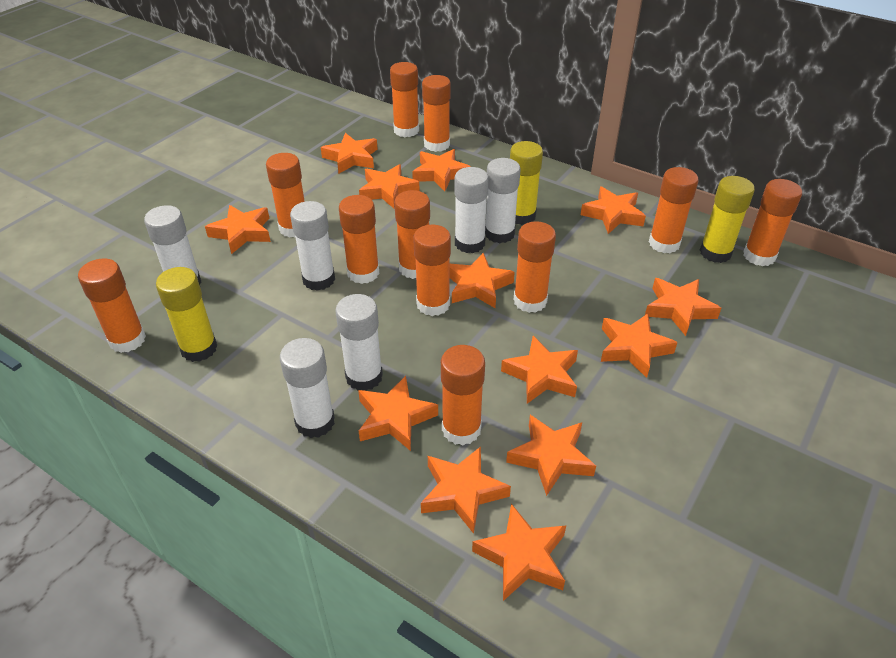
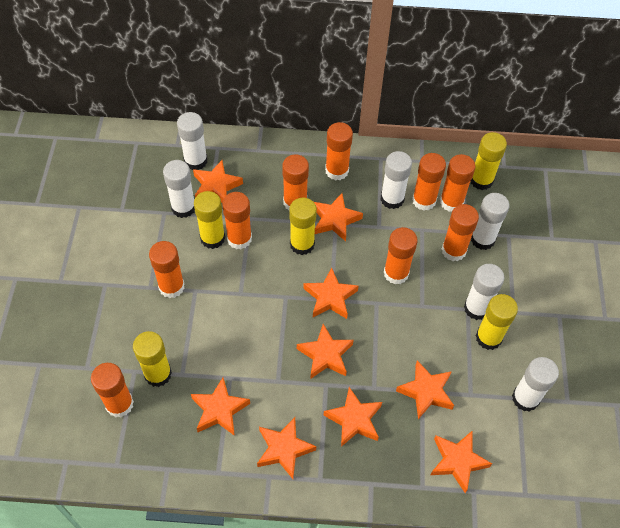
orange glue stick: [78,258,146,353] [266,153,305,238] [339,195,379,284] [390,62,419,137] [394,190,430,279] [413,225,451,316] [422,75,451,152] [441,345,485,445] [514,221,556,313] [649,167,699,253] [743,179,802,266] = 11 -> [91,363,134,418] [149,241,184,298] [222,192,252,249] [282,154,309,210] [325,122,353,181] [384,227,418,284] [412,153,446,211] [440,154,475,212] [442,204,479,261] = 9
orange star: [205,205,271,254] [321,133,378,173] [358,376,438,451] [359,164,420,208] [412,149,471,191] [421,446,511,534] [449,253,515,308] [472,504,566,601] [501,336,578,404] [506,415,596,496] [581,186,646,234] [601,314,678,378] [645,278,721,336] = 13 -> [191,378,250,436] [193,160,243,202] [257,417,316,479] [297,324,354,379] [303,267,359,319] [314,193,363,241] [324,387,382,447] [396,361,454,419] [431,431,492,493] = 9
yellow glue stick: [156,267,217,362] [510,141,543,225] [700,176,755,263] = 3 -> [133,331,172,387] [194,191,225,249] [289,198,317,255] [471,132,507,190] [476,294,518,350] = 5

